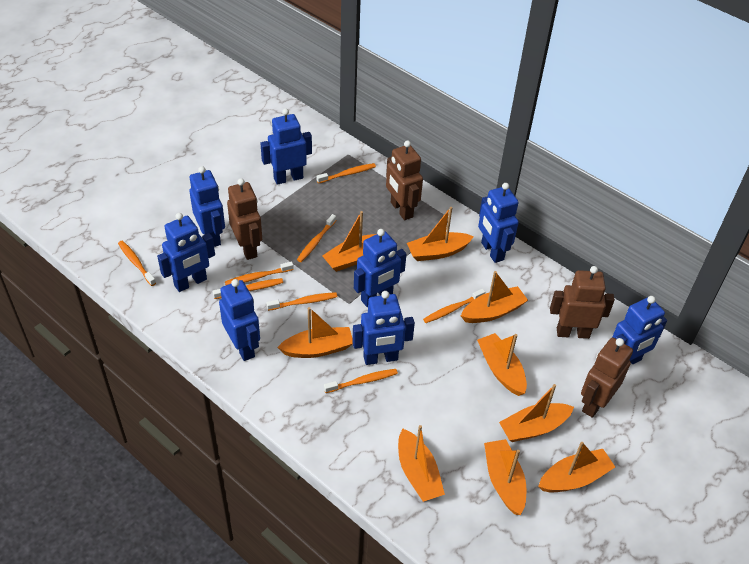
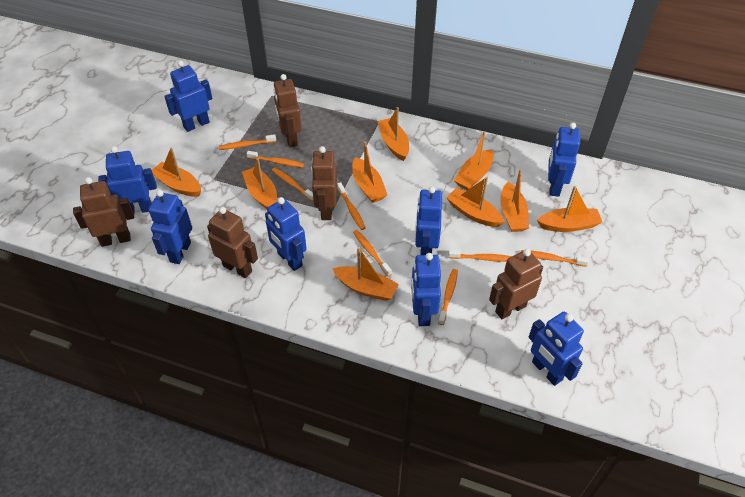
brown robot: [227,178,262,260] [386,140,423,220] [550,266,615,339] [581,338,633,418] = 4 -> [73,177,134,247] [207,207,258,278] [273,74,302,147] [311,146,337,220] [489,249,543,319] = 5

